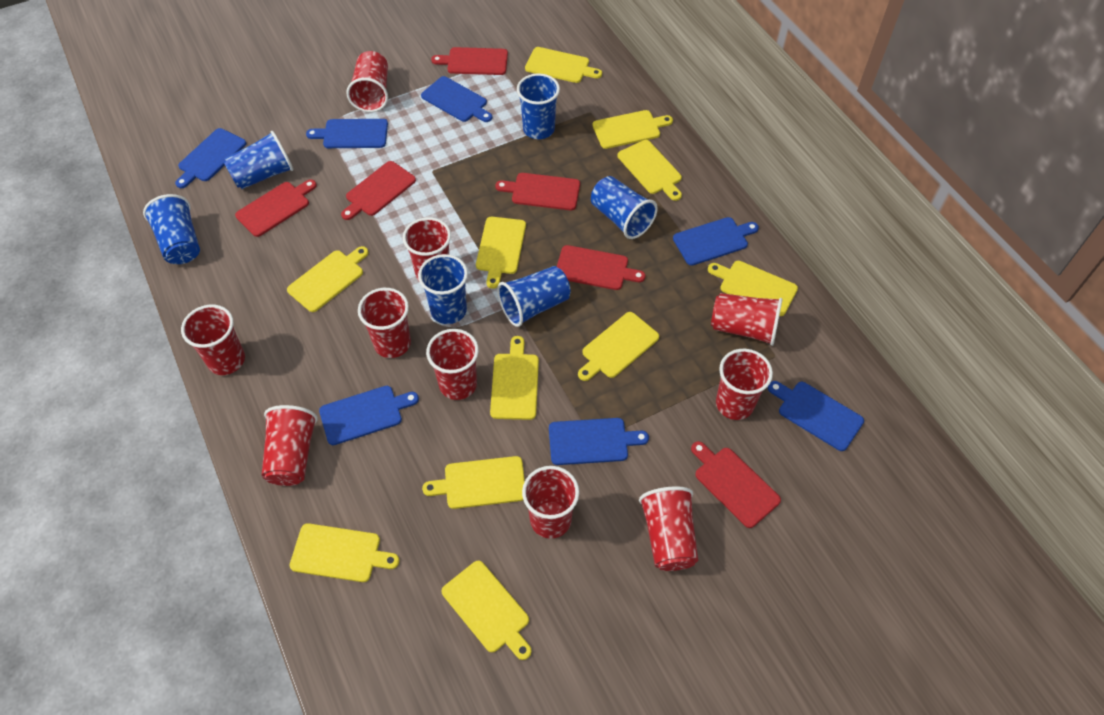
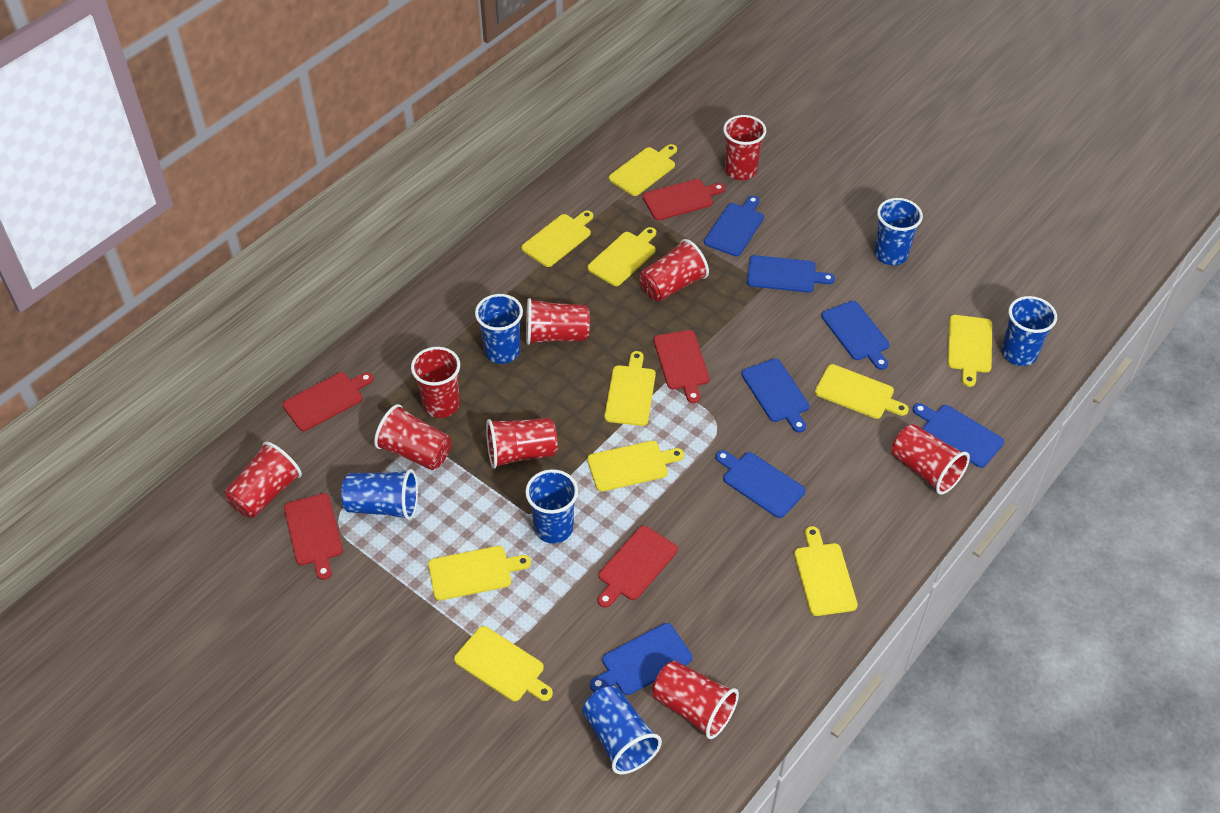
red cup: [181,305,245,375] [262,405,318,486] [346,51,388,112] [358,288,411,358] [403,217,451,281] [426,329,479,400] [522,466,579,539] [639,486,698,571] [711,293,782,346] [716,349,773,420] = 10 -> [224,442,302,518] [374,404,451,470] [411,347,460,418] [486,418,558,469] [526,298,590,345] [640,239,709,302] [652,661,739,739] [723,115,766,180] [892,424,970,495] = 9
red cutting board: [235,179,317,237] [341,161,416,220] [431,47,508,75] [495,173,580,210] [557,245,645,290] [691,441,781,528] = 6 -> [282,372,374,431] [284,493,343,580] [598,526,678,608] [643,179,725,220] [654,330,710,403] = 5
yellow cutting board: [287,246,368,312] [290,523,399,582] [422,456,525,509] [442,560,531,660] [476,217,526,289] [490,336,539,420] [525,47,602,83] [578,312,659,381] [592,110,673,149] [618,140,682,201] [708,261,798,316] = 11 -> [428,546,531,600] [454,626,553,701] [521,211,593,267] [587,227,656,286] [587,441,684,492] [605,351,656,426] [609,144,677,196] [794,526,858,616] [815,364,909,419] [948,315,992,387] = 10

